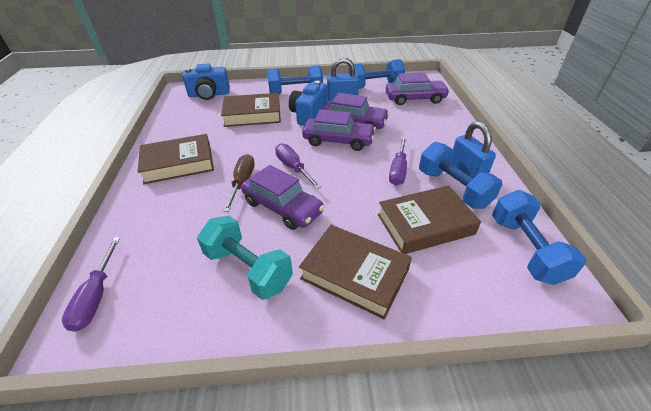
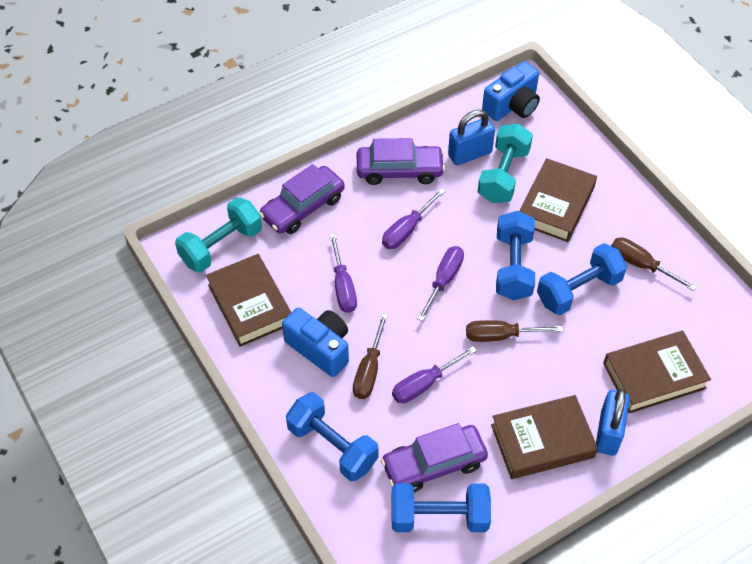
brown screwdriver: [223,154,255,212] = 1 -> [353,313,388,399] [466,320,563,342] [611,237,697,291] = 3
purple car: [241,165,325,230] [302,109,376,151] [322,93,390,131] [385,72,450,105] = 4 -> [259,164,345,234] [357,138,445,185] [381,423,488,493] = 3
purple screwdriver: [62,237,120,332] [275,143,321,189] [389,137,407,186] = 3 -> [330,234,357,313] [382,189,445,249] [392,346,477,403] [417,246,464,321] = 4
turquoise dumbbell: [197,216,293,300] = 1 -> [175,197,262,273] [478,123,533,203] = 2

